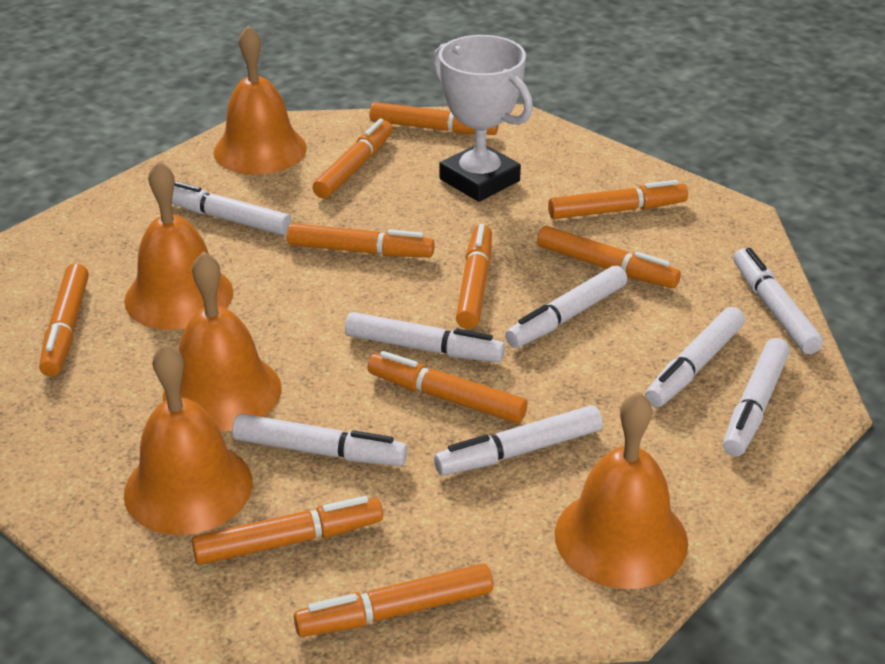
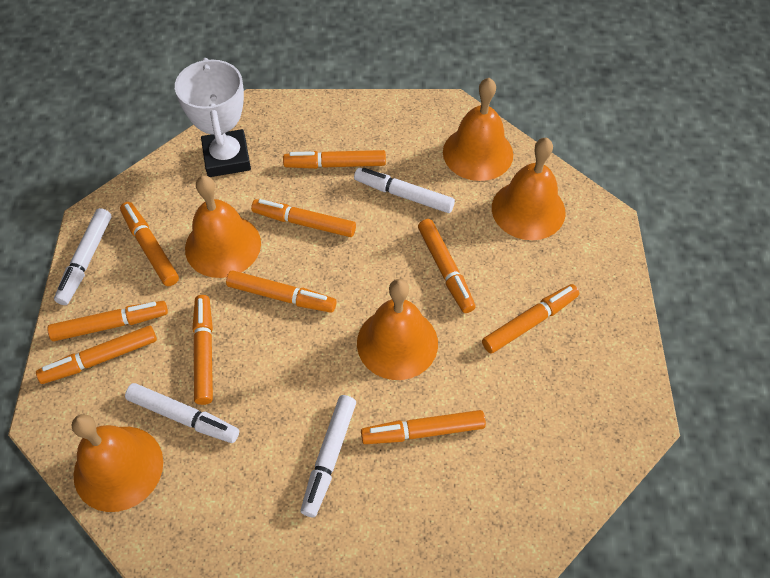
white marker: [172,181,291,235] [232,414,408,466] [345,312,505,362] [434,405,603,476] [505,265,627,348] [645,307,745,407] [723,338,790,457] [734,248,823,354] = 8 -> [54,208,111,305] [125,383,239,443] [301,395,356,517] [354,168,455,213] = 4

